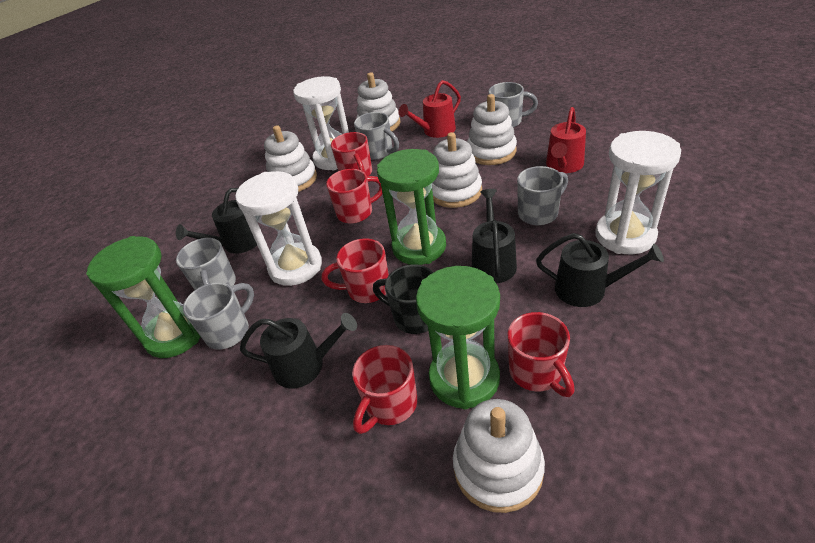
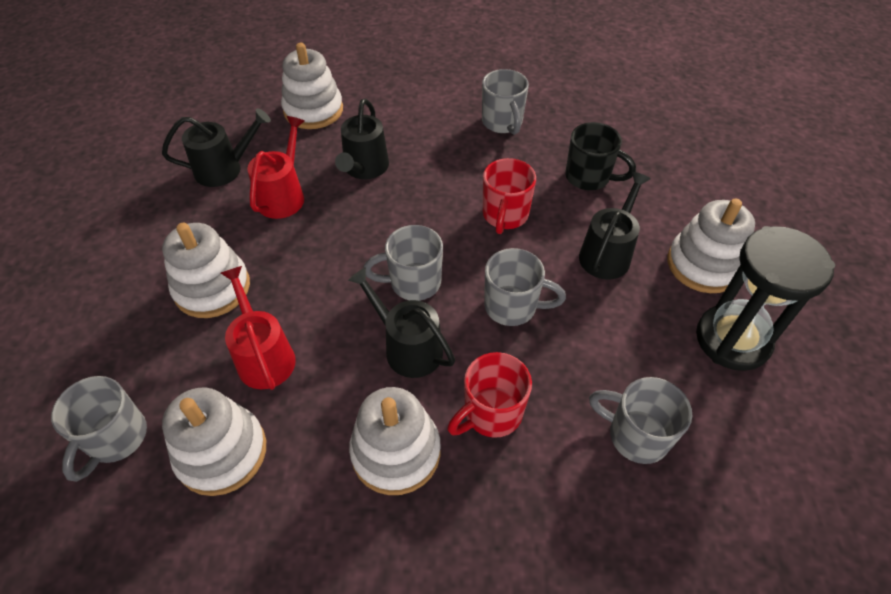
black hourglass: none = 0 -> [696,226,835,371] = 1
green hourglass: [86,236,200,358] [377,149,446,265] [416,266,500,409] = 3 -> none = 0
red mug: [322,238,389,303] [326,169,383,224] [331,132,372,177] [352,345,417,434] [508,312,575,397] = 5 -> [447,352,532,438] [483,158,536,234] = 2
white hourglass: [235,171,322,286] [293,76,349,170] [595,131,681,254] = 3 -> none = 0

